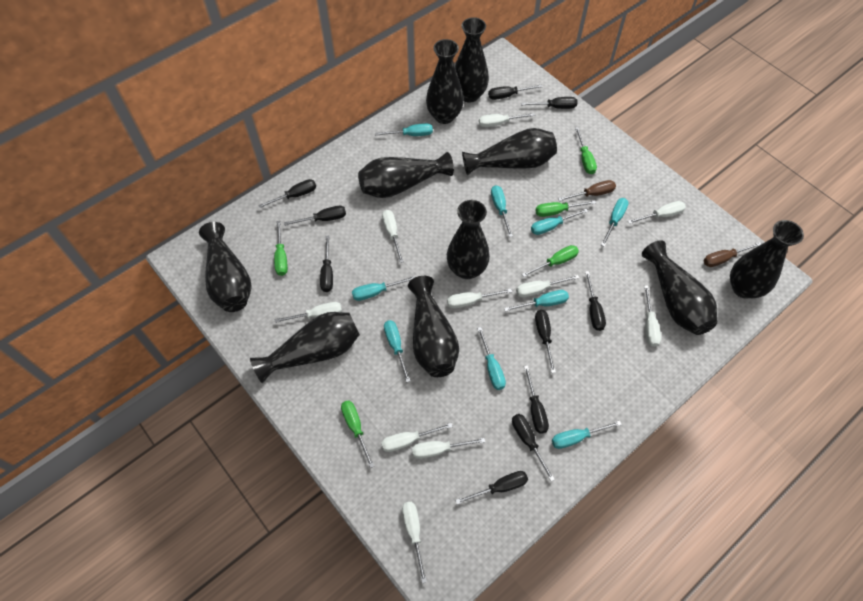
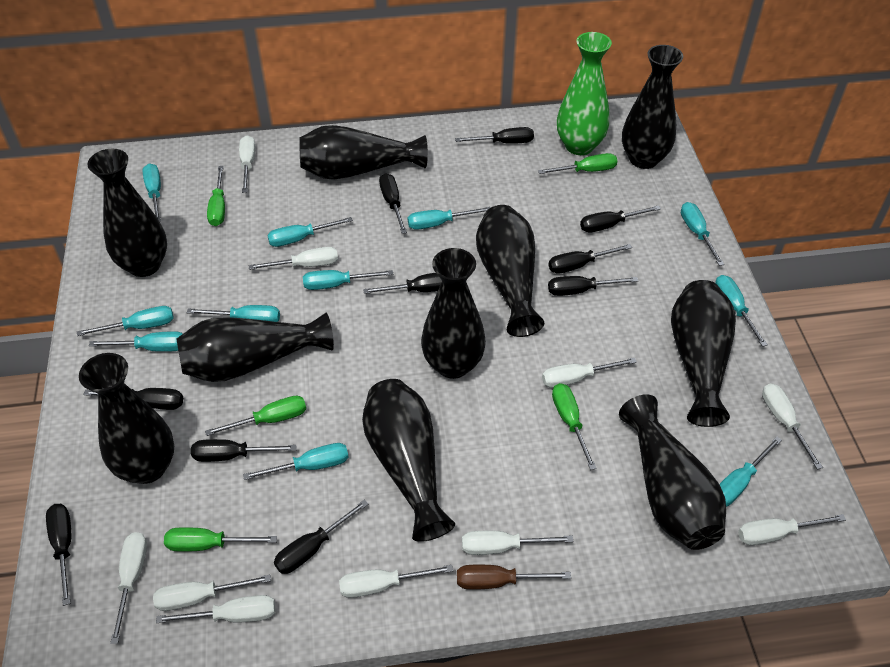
brown screwdriver: [558,180,616,201] [704,242,761,267] = 2 -> [457,565,571,590] = 1
green vase: none = 0 -> [557,32,612,155] = 1
turquoise screwdriver: [352,276,415,301] [375,123,433,136] [384,320,410,383] [477,327,506,390] [491,185,513,237] [504,290,569,312] [531,209,588,235] [552,421,622,449] [601,198,629,247] = 9 -> [77,306,174,336] [89,331,183,352] [143,164,161,222] [187,305,280,322] [243,443,349,480] [267,217,353,247] [303,270,393,290] [408,207,491,230] [681,202,724,266] [715,275,768,347] [719,436,782,507] = 11

